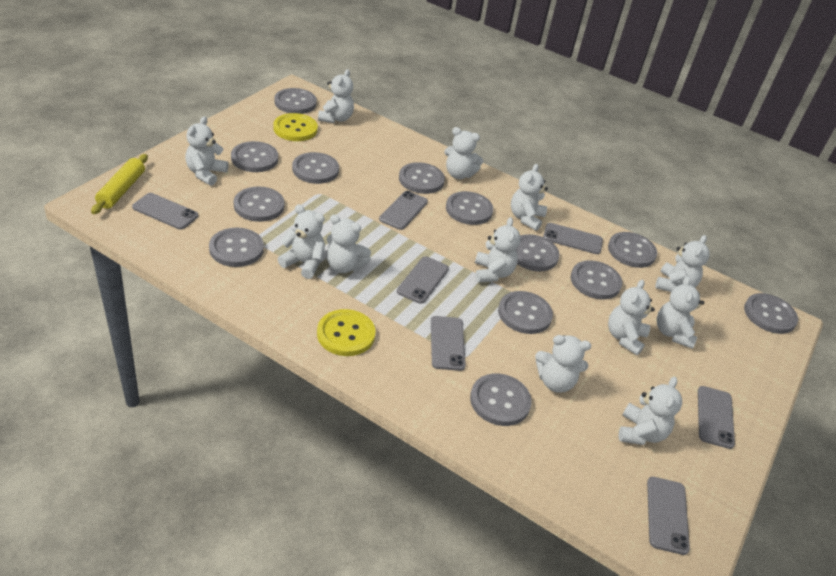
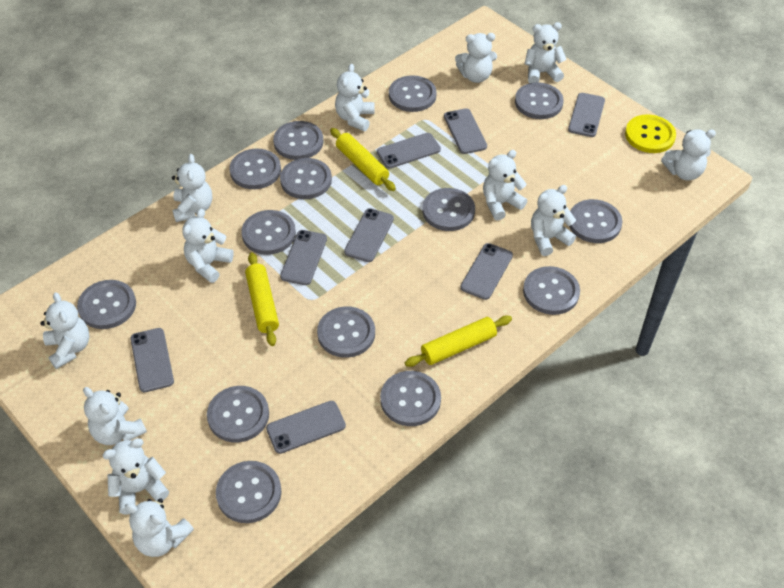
grey button: [209,228,264,267] [231,141,278,172] [234,186,285,222] [274,88,317,114] [292,152,339,184] [399,162,445,194] [446,191,493,225] [470,373,532,426] [498,291,553,334] [516,234,559,271] [571,260,622,300] [608,232,657,268] [744,293,798,334] = 13 -> [77,280,136,329] [207,386,269,443] [216,461,281,523] [229,149,281,189] [242,210,296,255] [273,121,323,160] [280,158,332,199] [317,306,375,358] [380,371,441,426] [389,75,437,112] [423,188,475,231] [515,82,564,119] [523,266,580,315] [569,199,623,243] = 14
grey phone: [132,193,198,230] [379,191,428,230] [397,256,449,304] [431,316,466,371] [543,223,603,254] [647,477,690,555] [698,386,735,449] = 7 -> [130,328,174,392] [266,401,346,454] [280,230,327,285] [344,208,394,262] [377,133,441,169] [444,108,487,154] [460,243,513,300] [568,93,605,137] = 8
yellow button: [273,113,318,141] [317,309,376,356] = 2 -> [625,114,676,153] = 1
yellow rolling pin: [91,154,148,214] = 1 -> [245,253,279,346] [330,128,396,191] [405,315,512,367] = 3

